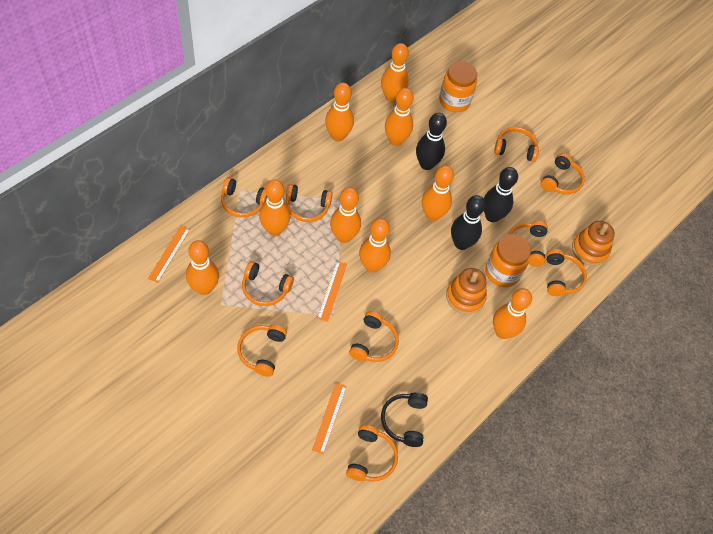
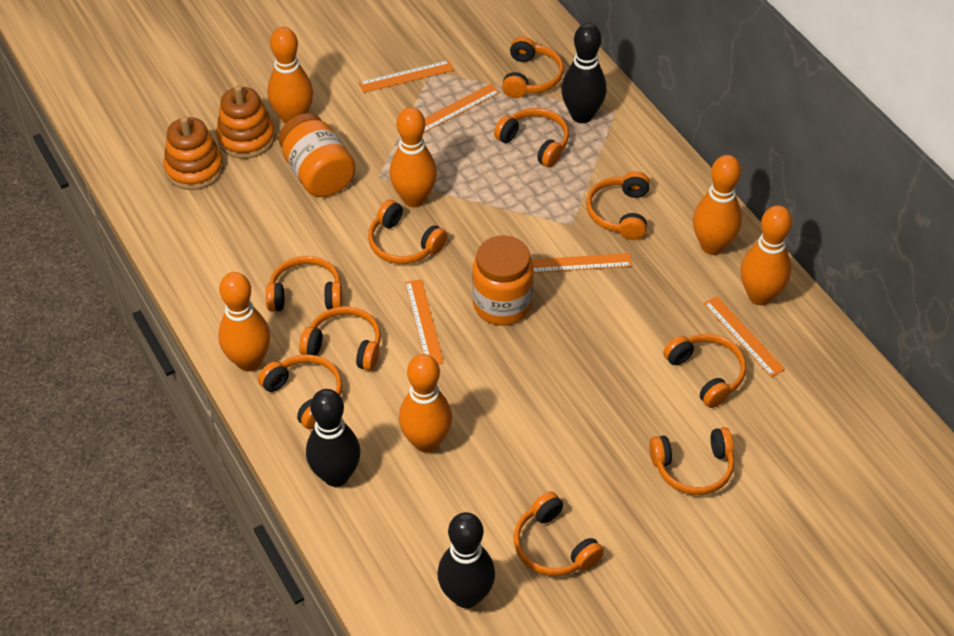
black headphones: [381,392,428,447] = 1 -> none = 0
orange bowling pin: [186,240,219,295] [259,179,290,236] [325,83,354,142] [330,187,361,243] [359,218,391,273] [381,43,409,103] [385,88,413,146] [422,165,454,221] [493,288,532,339] = 9 -> [218,272,271,371] [268,27,313,124] [390,107,437,207] [399,354,452,453] [693,155,742,255] [741,205,792,305] = 6
orange ruler: [148,226,190,283] [312,383,347,454] [317,261,347,322] = 3 -> [359,60,454,93] [405,279,444,364] [424,84,500,133] [531,253,632,273] [703,296,785,377] = 5

